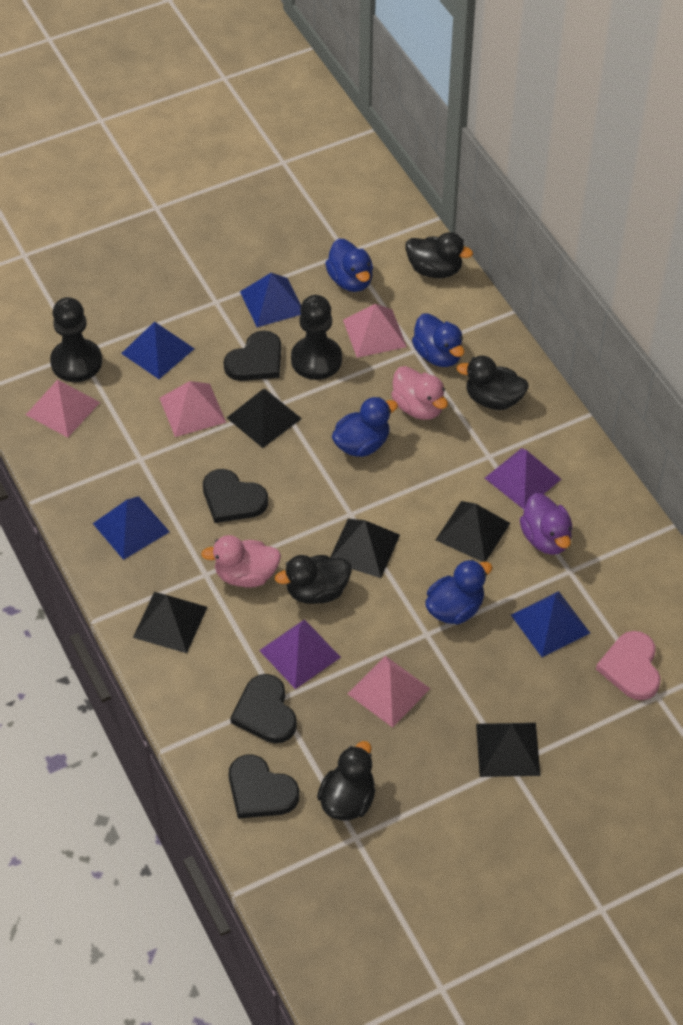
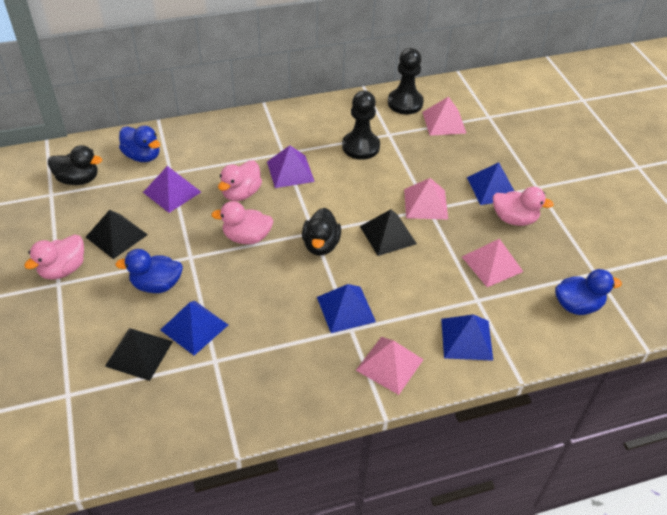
black duck: [275,555,352,604] [317,741,375,820] [405,232,473,278] [456,356,529,410] = 4 -> [48,145,102,185] [302,208,341,256] = 2
black heart: [203,469,268,523] [223,330,281,381] [229,755,300,819] [230,674,297,743] = 4 -> none = 0
black pyramid: [133,592,208,653] [227,389,302,448] [330,519,400,578] [436,501,510,562] [476,723,541,777] = 5 -> [86,210,148,259] [105,328,173,381] [360,209,417,256] = 3
blue duck: [325,238,373,292] [332,397,398,457] [412,313,465,367] [425,560,493,625] = 4 -> [115,249,183,293] [119,126,160,162] [555,269,622,315] = 3
pink duck: [201,535,281,588] [391,366,448,420] = 2 -> [24,235,84,280] [211,201,273,244] [218,160,262,201] [493,187,554,226] = 4
pink heart: [596,631,661,700] = 1 -> none = 0
purple duck: [520,493,573,555] = 1 -> none = 0

